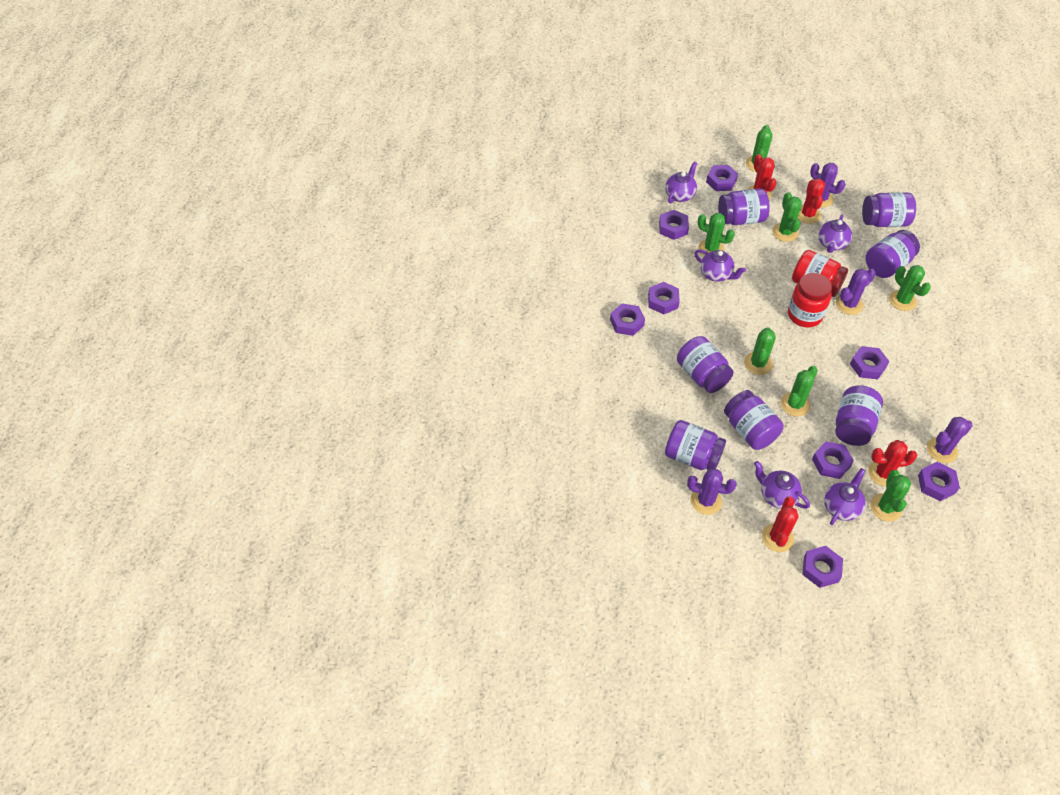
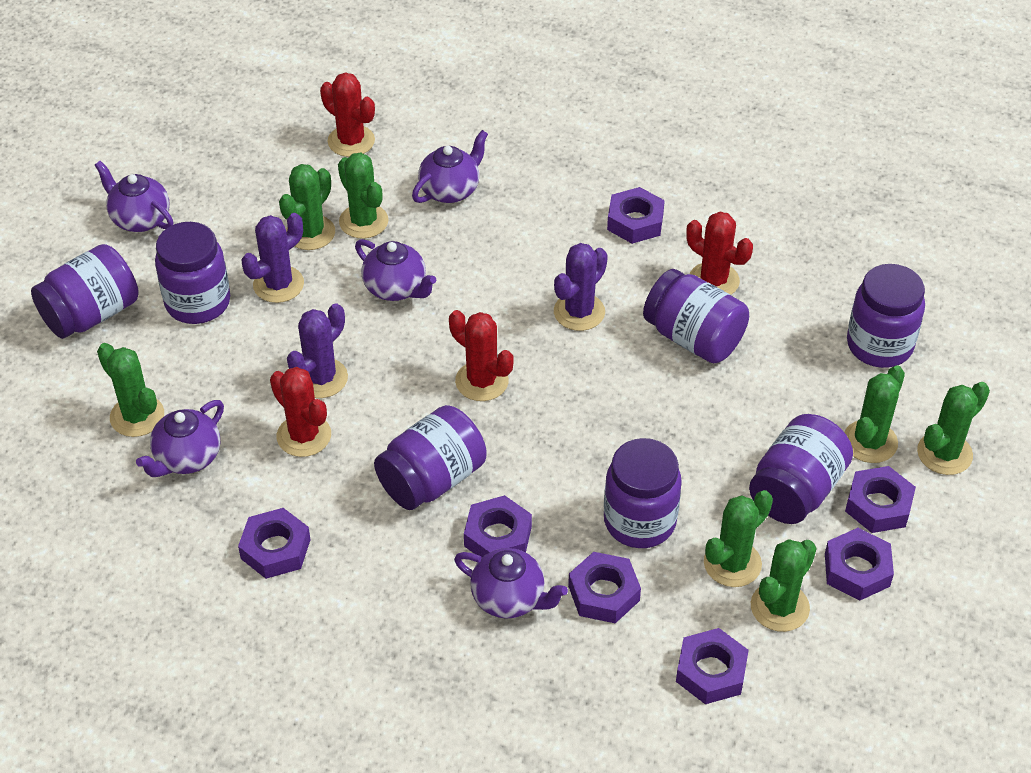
purple cactus: [687,468,737,515] [810,163,846,207] [836,269,876,315] [927,417,973,463] = 4 -> [241,213,304,303] [287,303,348,398] [554,243,608,331] = 3
purple nut: [610,303,645,336] [648,282,680,314] [659,210,689,240] [706,165,738,191] [802,546,843,588] [812,441,854,479] [850,346,889,379] [918,462,960,501] = 8 -> [238,508,311,579] [464,495,532,558] [568,552,641,623] [607,187,665,244] [676,628,749,704] [825,528,894,601] [845,466,916,533] = 7
red jar: [788,273,832,327] [792,250,848,297] = 2 -> none = 0

